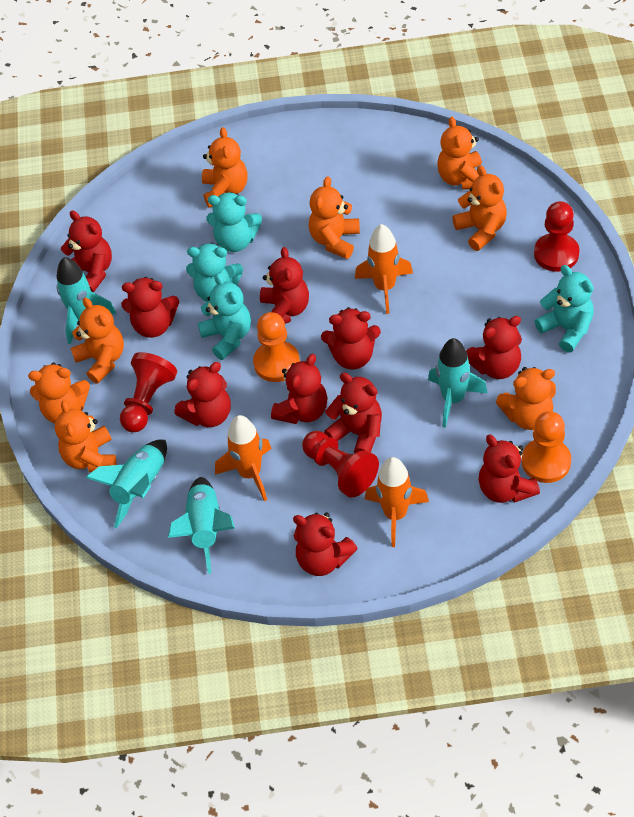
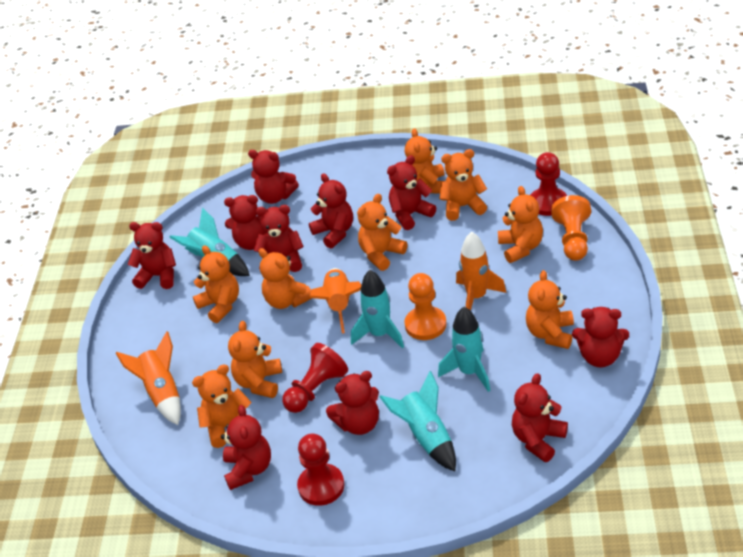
orange teddy bear: [28,362,90,423] [55,400,117,472] [71,298,124,383] [202,127,248,208] [309,176,360,259] [437,117,482,190] [452,165,507,251] [496,367,556,430] = 8 -> [192,364,252,448] [193,245,239,323] [228,321,282,398] [259,248,312,309] [357,194,407,271] [405,128,445,193] [440,149,487,221] [498,186,543,263] [526,270,574,349] = 9
turquoise teddy bear: [186,243,243,302] [198,274,251,360] [206,192,262,252] [535,265,594,352] = 4 -> none = 0

